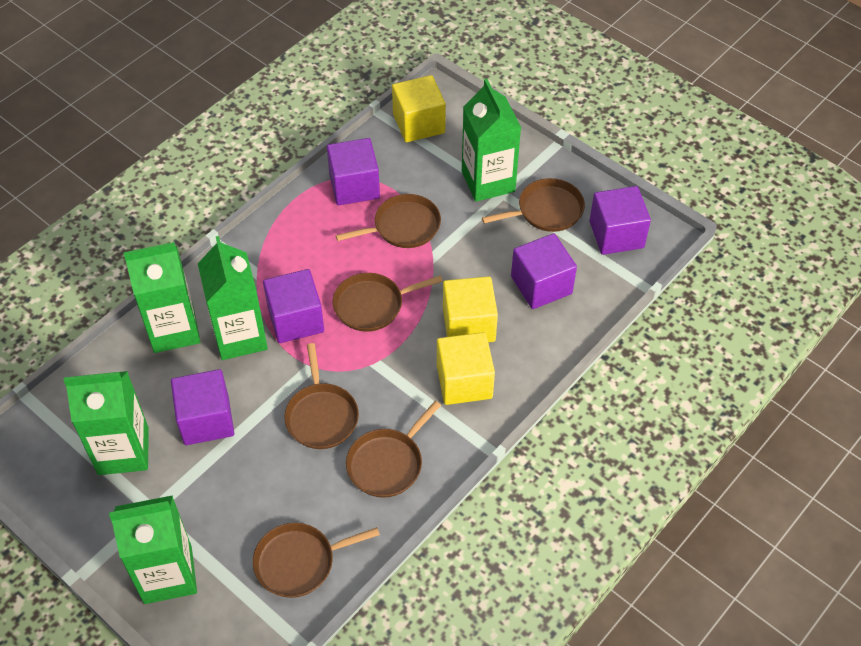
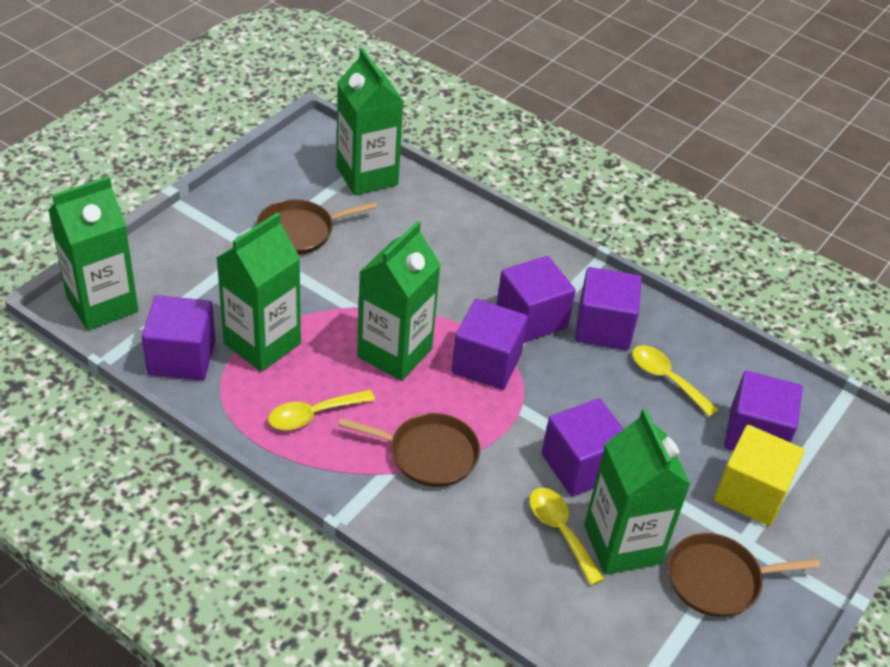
brown pan: [253,523,380,598] [284,343,359,449] [333,273,443,332] [335,194,441,248] [346,401,441,498] [482,178,585,232] = 6 -> [256,199,377,255] [338,413,480,487] [668,533,820,617] = 3
purple cube: [171,369,234,445] [263,269,324,343] [327,138,380,205] [511,233,577,309] [589,186,651,255] = 5 -> [142,295,216,380] [451,299,528,390] [497,256,576,342] [542,399,623,496] [575,267,642,350] [724,371,803,451] = 6
yellow cube: [392,75,446,142] [437,332,495,405] [443,276,498,342] = 3 -> [714,425,804,526] = 1
yellow spoon: none = 0 -> [268,390,375,430] [529,488,604,585] [632,345,719,417] = 3

